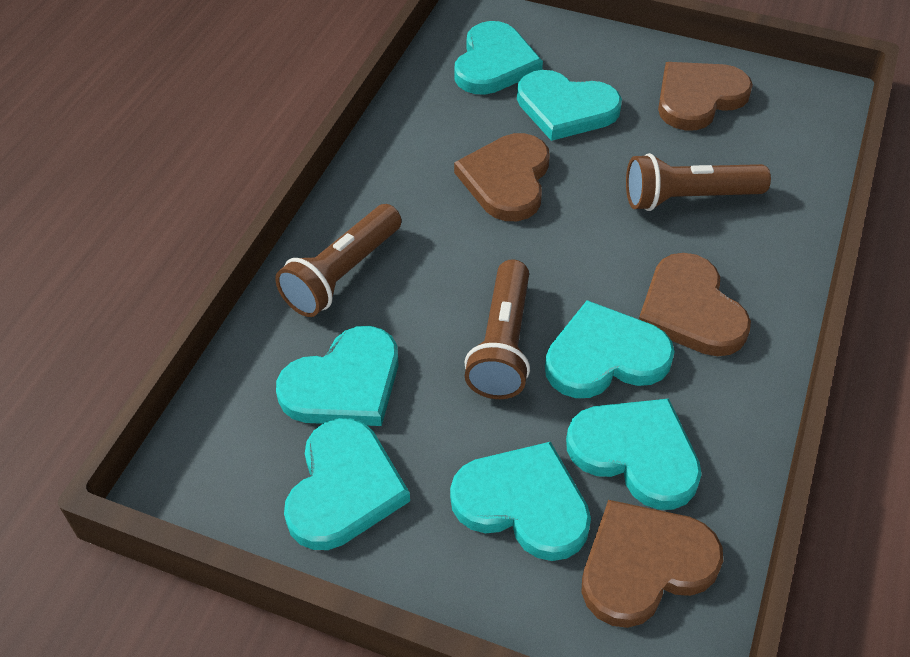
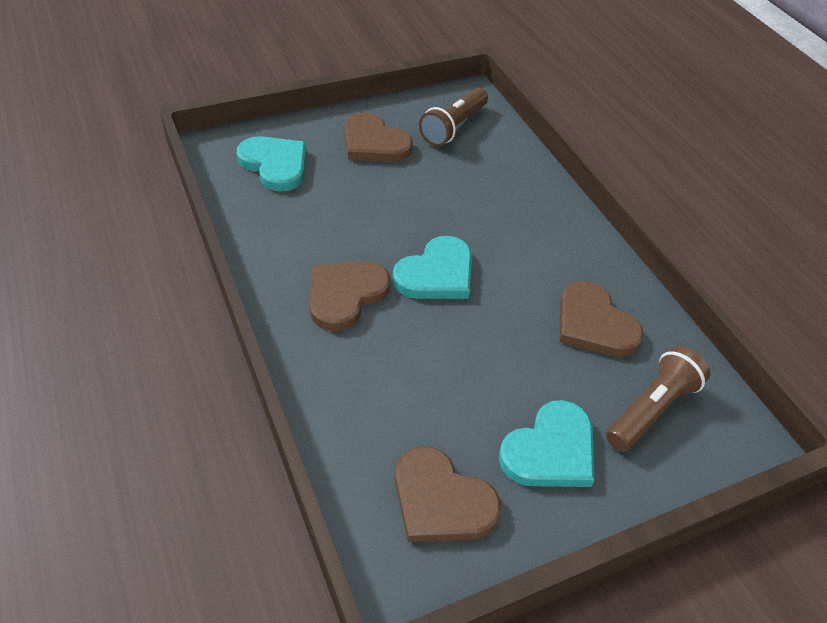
brown flashlight: [275,204,402,317] [464,259,530,399] [626,153,771,211] = 3 -> [419,88,488,146] [606,346,710,452] = 2
turquoise heart: [276,326,399,426] [284,418,410,550] [450,442,591,561] [454,21,543,95] [517,70,622,141] [545,300,675,398] [566,399,702,510] = 7 -> [237,136,306,191] [392,236,472,299] [499,400,594,487] = 3

